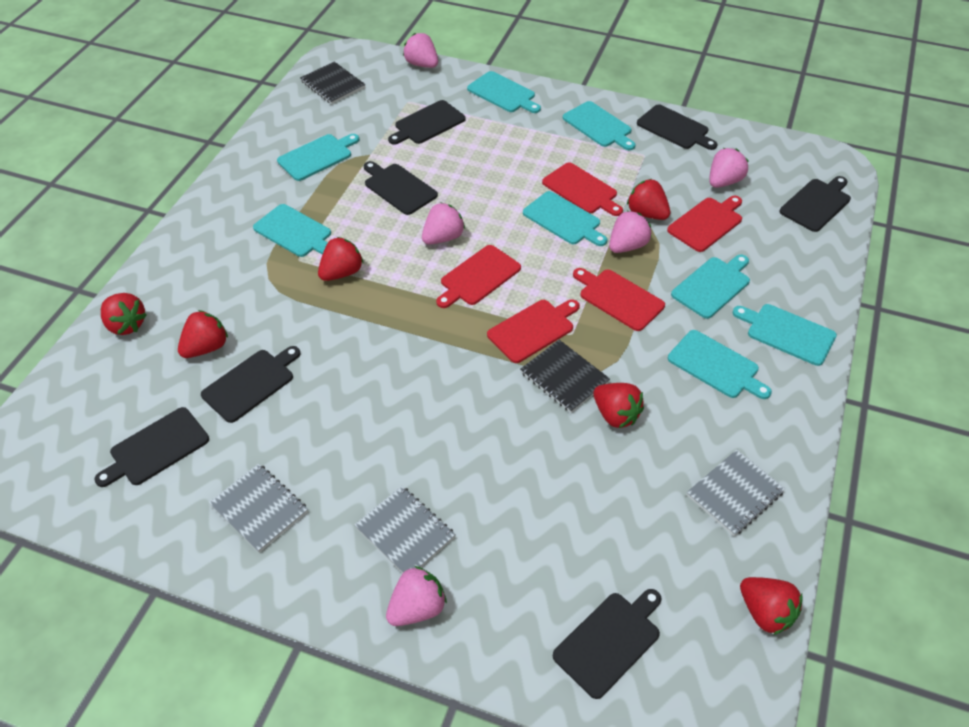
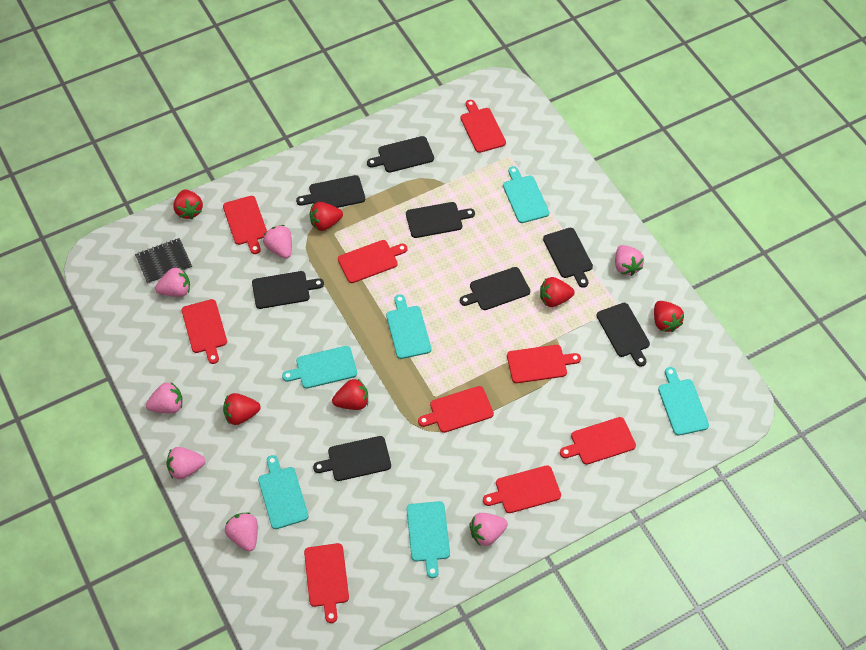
black cutting board: [94,407,209,487] [201,346,300,423] [364,161,438,215] [388,100,466,145] [553,589,661,699] [637,104,718,150] [779,176,851,232] = 7 -> [252,271,324,309] [296,175,365,208] [313,436,391,481] [367,136,434,173] [406,202,475,238] [460,267,530,310] [543,228,593,288] [597,303,650,367] = 8
black notebook: [300,62,366,104] [520,340,610,413] = 2 -> [135,238,192,284] = 1
grey notebook: [209,463,308,553] [354,486,456,573] [687,450,785,536] = 3 -> none = 0
pink strawberry: [386,566,447,626] [403,33,438,68] [422,202,465,245] [609,210,652,253] [709,148,749,188] = 5 -> [146,382,183,414] [155,267,190,297] [166,447,205,480] [225,512,258,552] [263,225,292,259] [469,513,508,546] [615,245,644,276] = 7
red cutting board: [436,245,521,308] [487,299,580,363] [542,162,623,216] [573,268,665,331] [667,196,742,252] = 5 -> [182,299,227,364] [223,196,267,254] [304,543,349,623] [338,240,408,283] [418,386,494,433] [461,100,506,153] [483,465,561,513] [507,345,581,383] [560,417,636,465] = 9
turquoise cutting board: [253,204,331,257] [277,134,359,181] [467,71,541,113] [523,191,607,246] [563,101,636,150] [668,330,772,399] [671,254,750,319] [732,304,837,366] = 8 -> [258,455,309,529] [282,346,357,389] [386,294,431,359] [407,501,450,578] [503,166,549,223] [658,367,709,436] = 6

